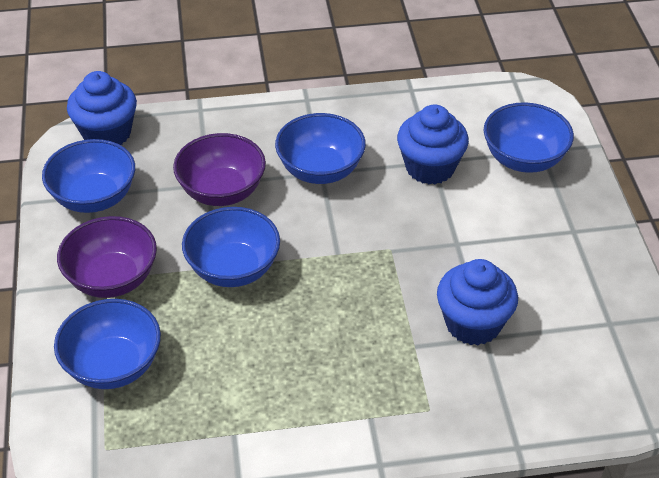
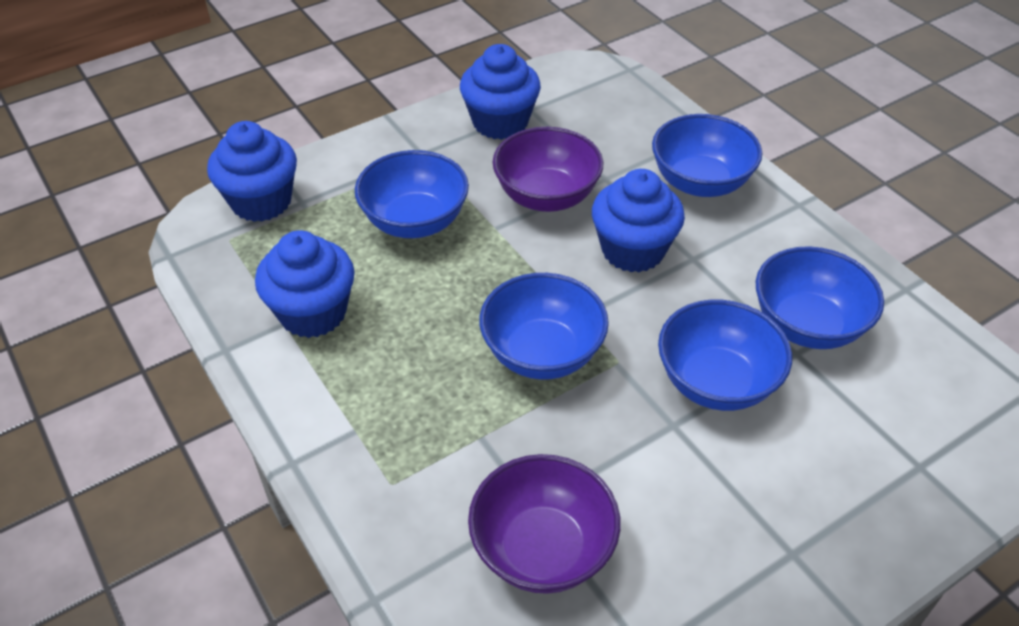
blue cupcake: [67,71,137,145] [397,104,469,184] [437,259,518,345] = 3 -> [207,121,297,222] [255,230,355,338] [460,44,541,140] [592,169,685,273] = 4

